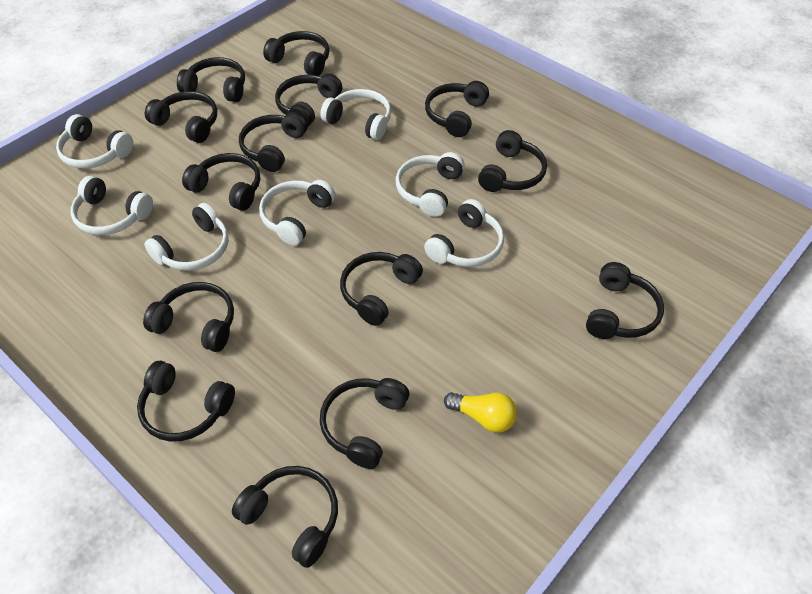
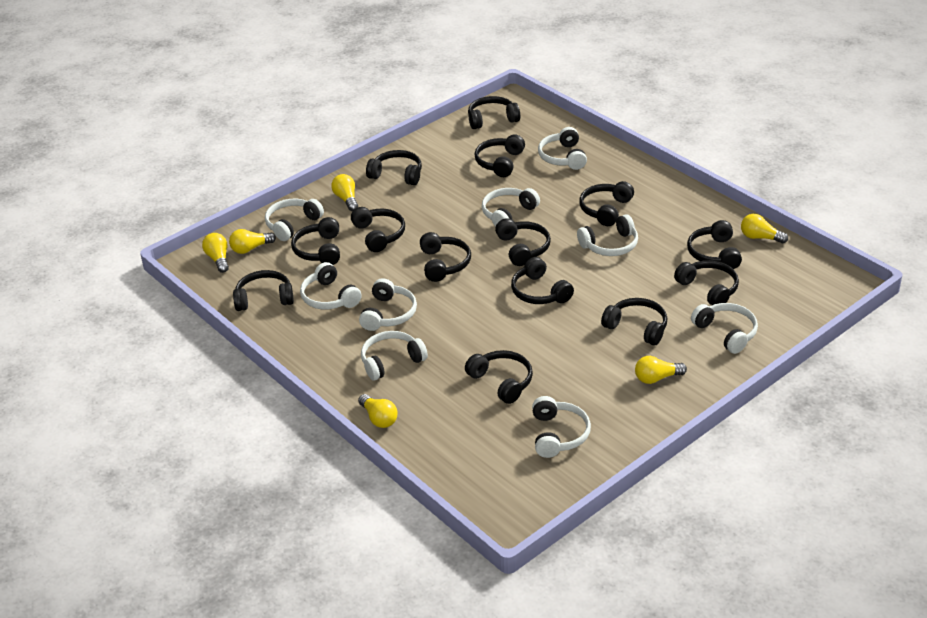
white headphones: [56,114,133,169] [71,176,153,235] [144,203,229,271] [259,180,335,246] [320,89,391,140] [396,152,465,217] [424,199,504,267] = 7 -> [265,199,324,241] [300,262,362,309] [359,278,417,331] [361,331,428,380] [482,188,540,227] [532,396,591,458] [538,127,587,170] [577,214,638,256] [691,303,758,354] = 9
yellow light bulb: [444,392,517,433] = 1 -> [202,233,229,273] [229,229,276,254] [331,174,358,211] [358,394,398,428] [635,356,687,384] [741,214,788,244] = 6

